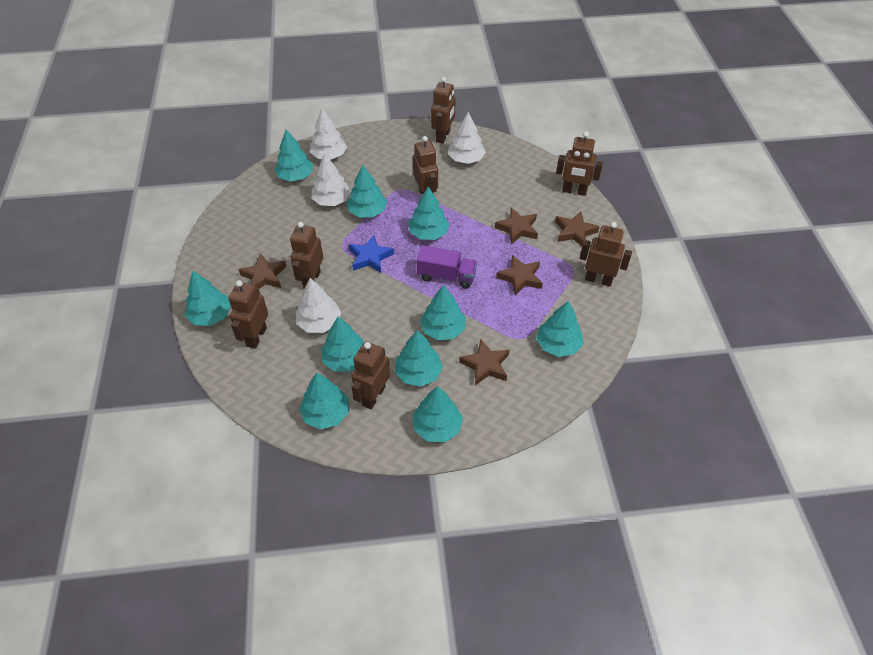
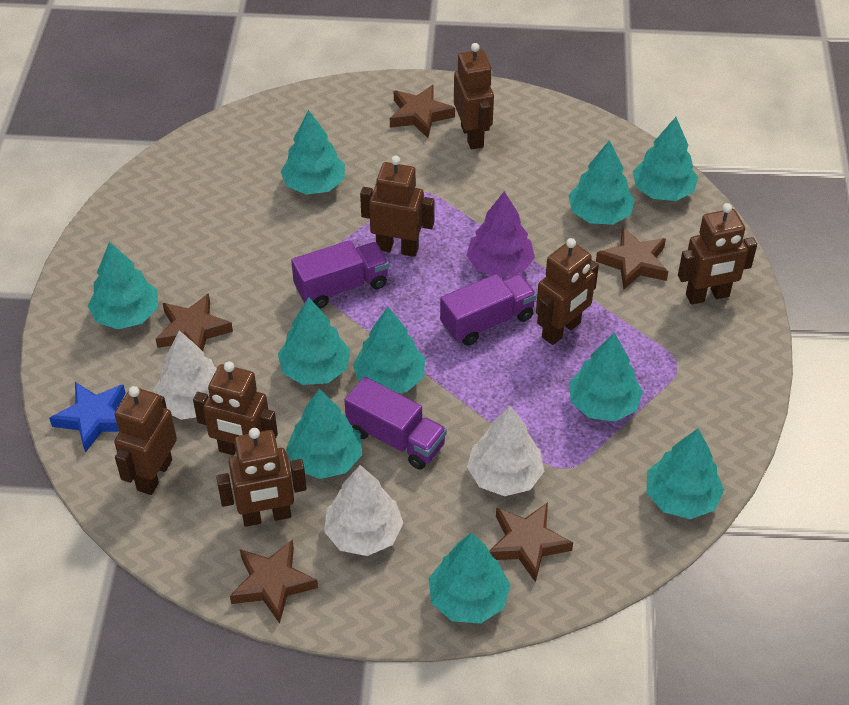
purple tree: none = 0 -> [466,191,535,278] = 1
purple truck: [416,245,477,288] = 1 -> [291,240,389,308] [344,377,447,470] [440,274,537,346] = 3
white tree: [296,278,341,333] [310,108,347,160] [311,153,351,206] [448,112,486,164] = 4 -> [153,331,217,420] [324,465,404,556] [467,406,544,496] = 3

